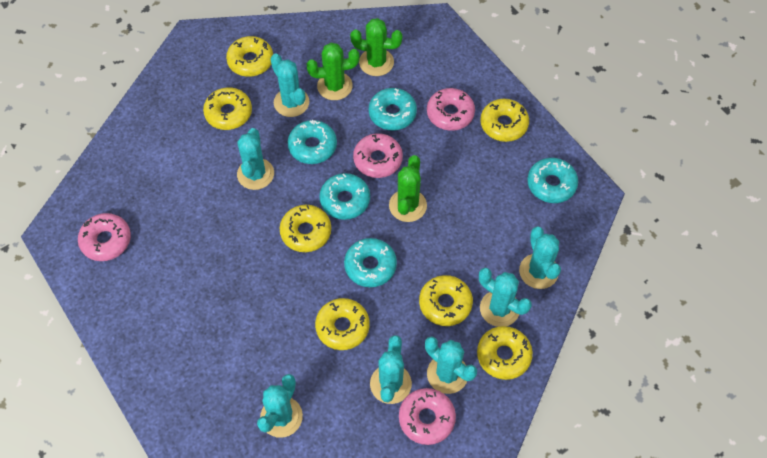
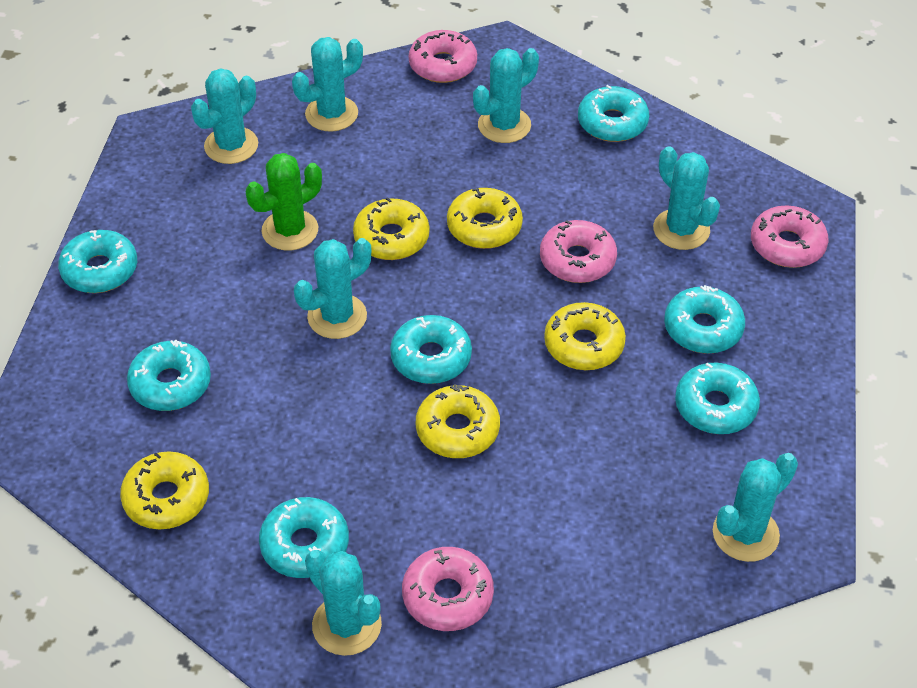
green cactus: [306,43,360,100] [350,18,403,76] [389,155,427,222] = 3 -> [246,153,322,250] = 1
turquoise donut: [288,120,337,164] [319,173,370,220] [344,238,397,287] [369,88,417,130] [527,158,578,203] = 5 -> [58,230,137,293] [127,340,211,411] [259,497,349,578] [390,315,472,384] [578,85,649,142] [664,285,745,354] [675,362,760,434] = 7
yellow donut: [203,87,252,130] [226,36,273,77] [279,205,331,252] [315,298,370,350] [419,275,473,326] [477,326,533,380] [480,99,529,142] = 7 -> [120,451,209,530] [353,197,429,260] [416,384,500,458] [447,188,523,249] [544,302,626,370] = 5

